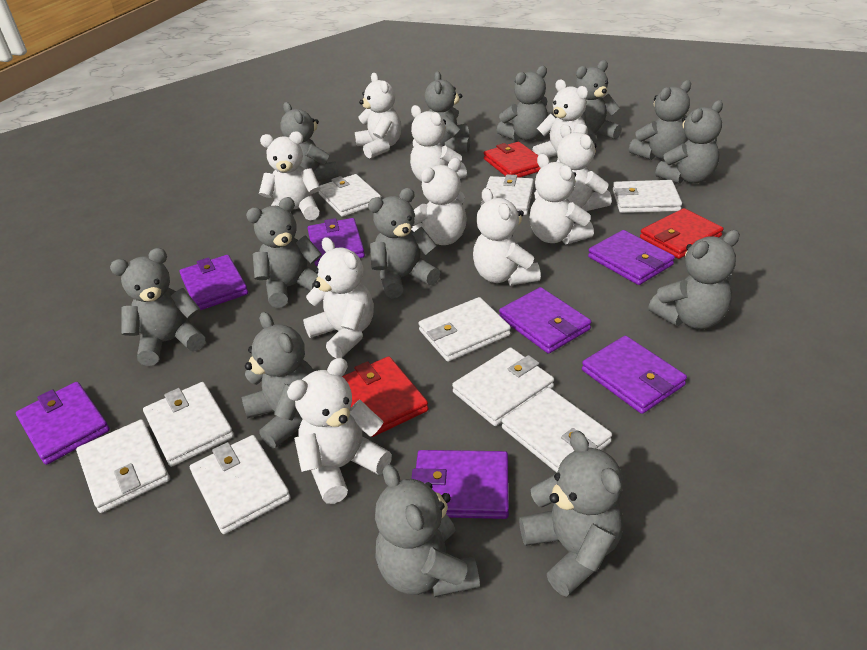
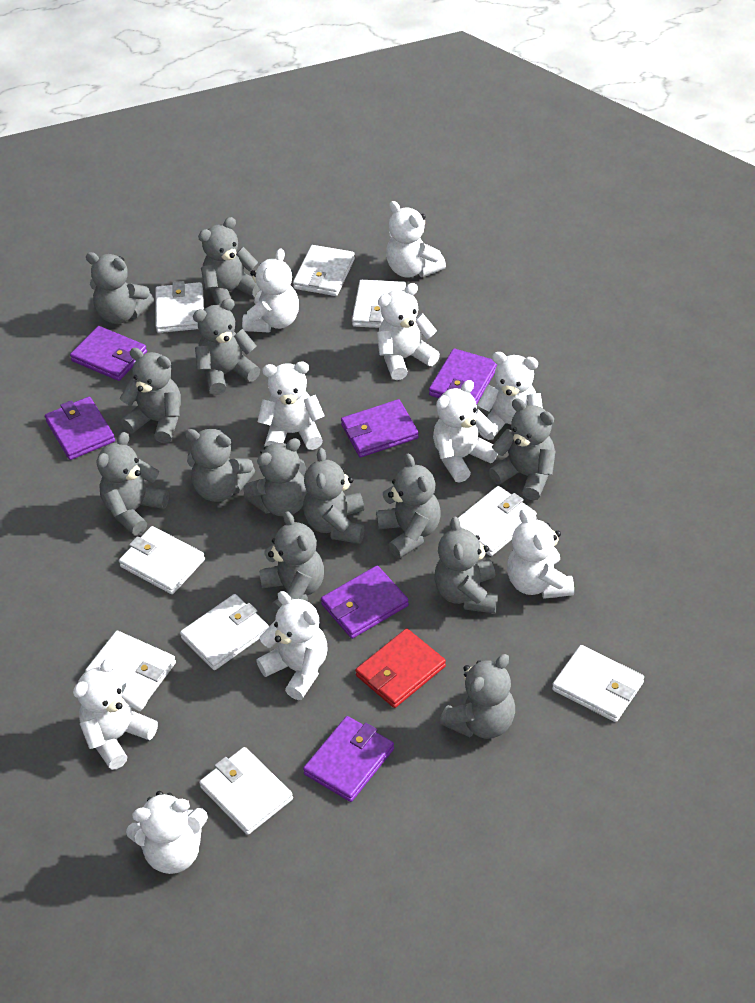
purple wallet: [16,382,110,465] [180,255,248,310] [308,218,365,266] [411,450,509,519] [499,287,591,354] [582,336,687,414] [588,230,675,285] = 7 -> [45,397,115,460] [70,326,147,381] [303,716,394,802] [321,566,409,639] [341,399,419,457] [429,349,497,405] = 6
red wallet: [342,356,429,437] [484,142,541,178] [640,208,723,259] = 3 -> [355,628,446,708] = 1

